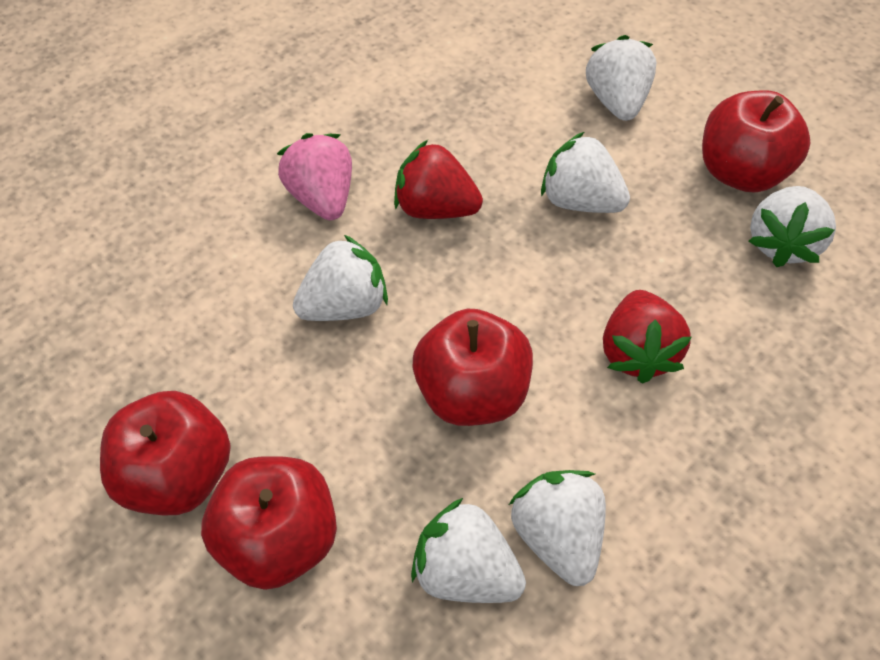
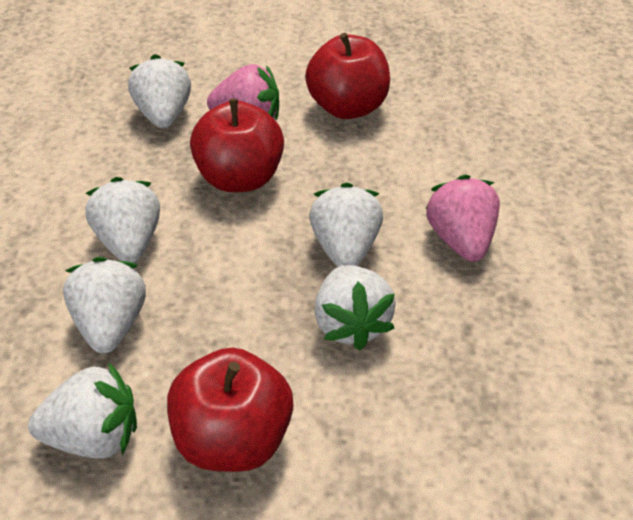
pink strawberry: [277,133,352,220] = 1 -> [207,64,279,120] [425,174,500,262] = 2
red apple: [100,391,231,515] [201,456,337,590] [412,309,533,426] [702,90,811,192] = 4 -> [167,348,293,472] [190,99,284,192] [305,33,390,119] = 3
red strawberry: [394,140,483,219] [603,290,691,384] = 2 -> none = 0

